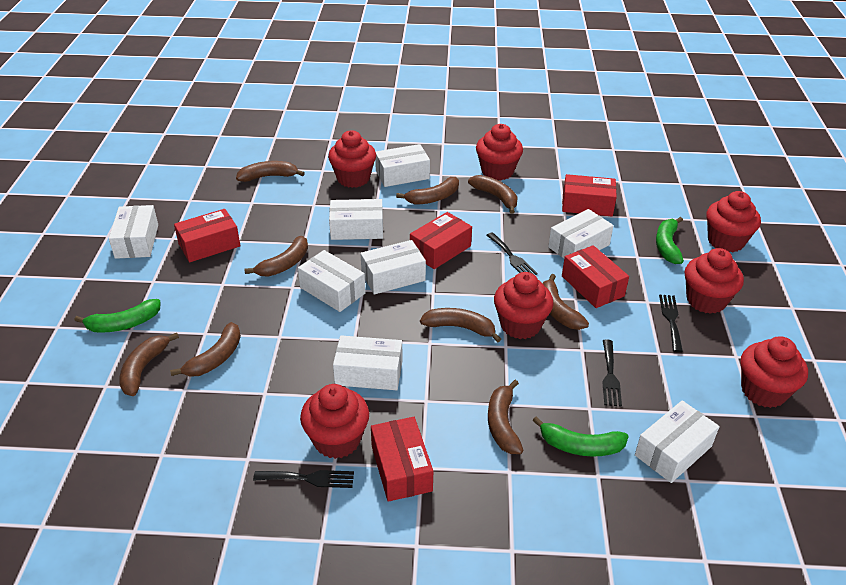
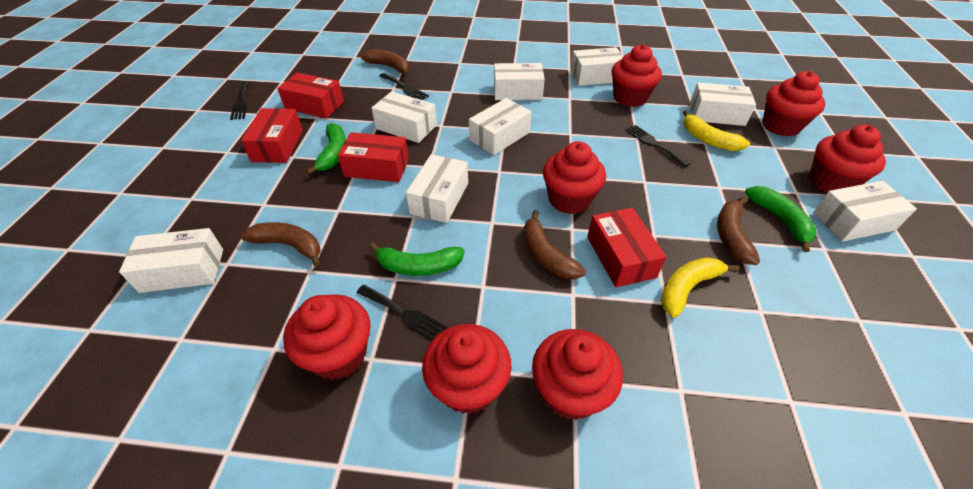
brown banana: [119,332,179,396] [170,322,241,377] [236,161,305,182] [244,236,308,277] [396,177,459,205] [420,308,501,343] [468,175,518,214] [488,380,524,454] [543,274,589,330] = 9 -> [241,222,321,267] [361,49,409,76] [524,210,586,280] [717,197,760,265] = 4
red box: [174,209,240,262] [371,417,433,502] [410,212,472,269] [562,174,617,217] [562,245,629,308] = 5 -> [241,108,303,163] [277,73,344,118] [338,132,409,182] [587,207,667,287] = 4
yellow banana: none = 0 -> [661,257,740,318] [683,110,750,151] = 2

